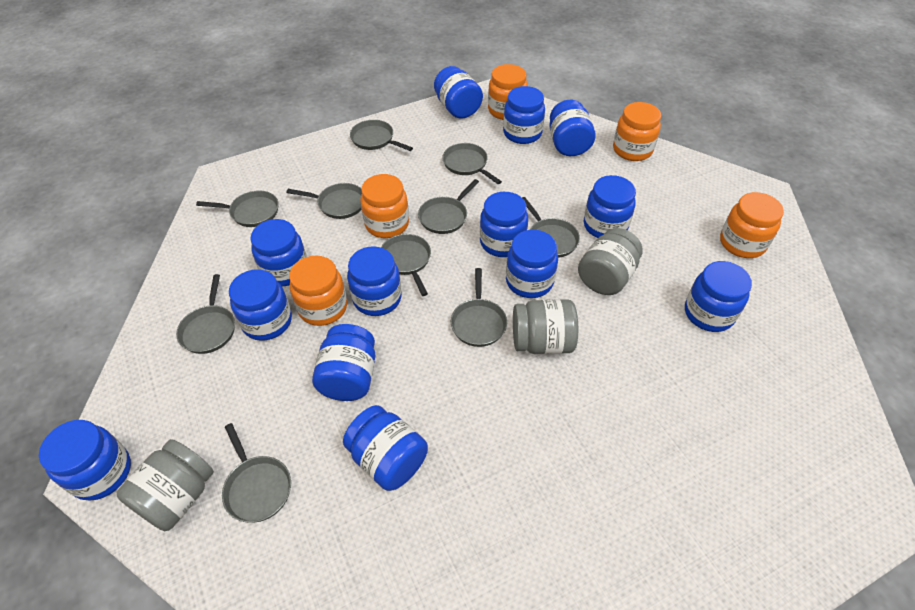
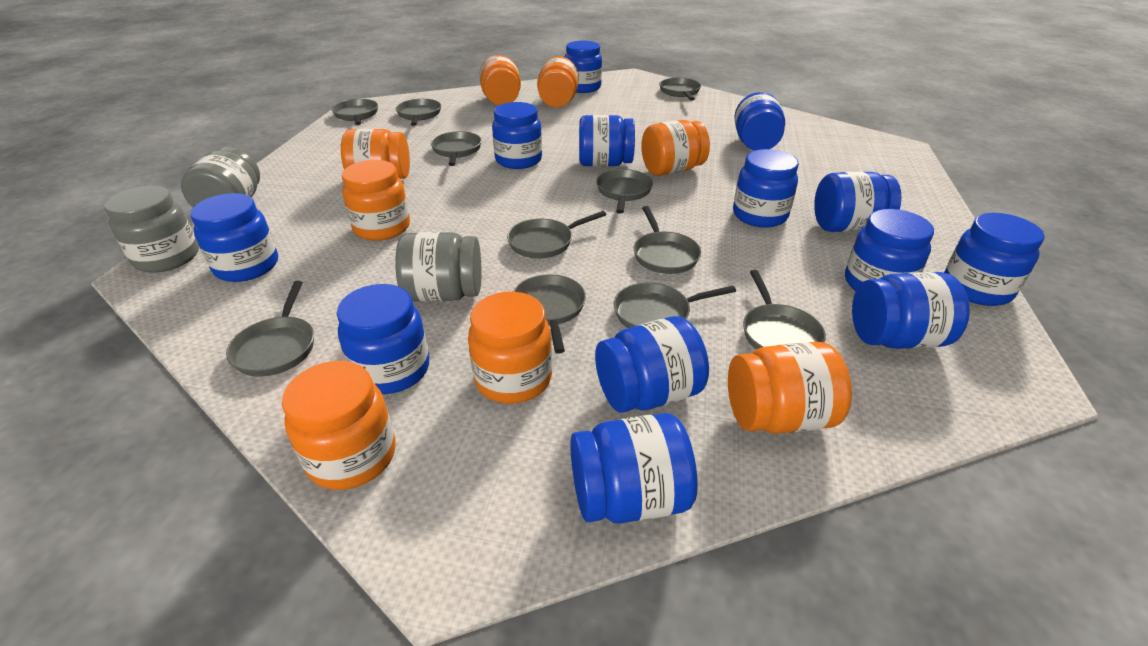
grey pan: [176,274,235,354] [196,190,279,227] [222,423,291,523] [286,183,362,219] [350,120,413,151] [381,234,431,296] [418,179,479,234] [442,143,502,184] [451,268,507,347] [522,197,580,258] = 10 -> [226,281,314,377] [332,99,378,125] [396,99,441,126] [431,131,482,166] [507,211,606,259] [513,274,586,354] [596,169,653,214] [614,283,736,328] [634,206,701,274] [659,78,701,101] [743,270,826,349] = 11
orange jar: [289,256,347,326] [360,174,409,238] [488,64,528,120] [613,102,661,161] [720,192,784,258] = 5 -> [282,361,396,490] [341,129,410,179] [342,160,410,241] [468,292,552,404] [479,55,521,105] [537,57,579,107] [641,120,710,176] [728,342,852,434] = 8

